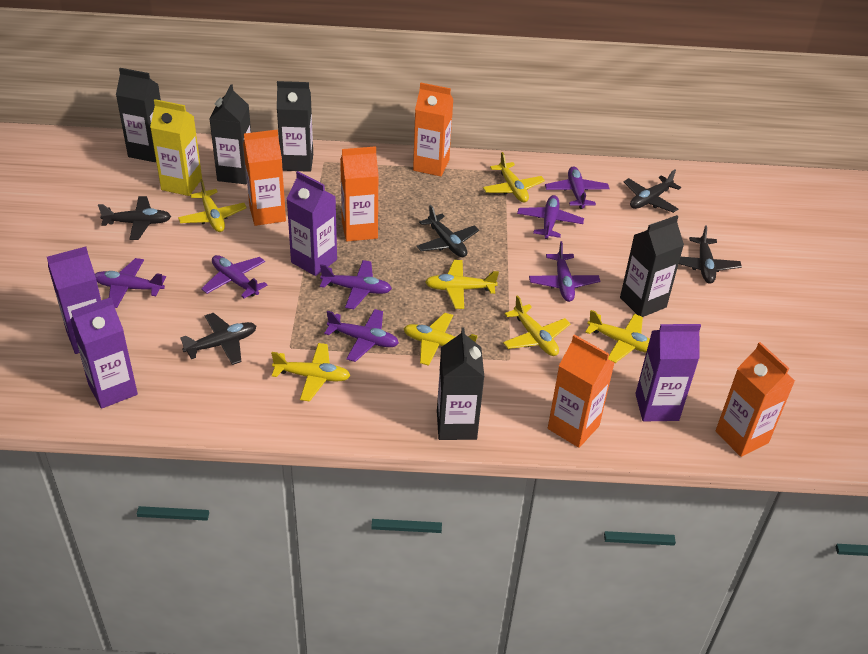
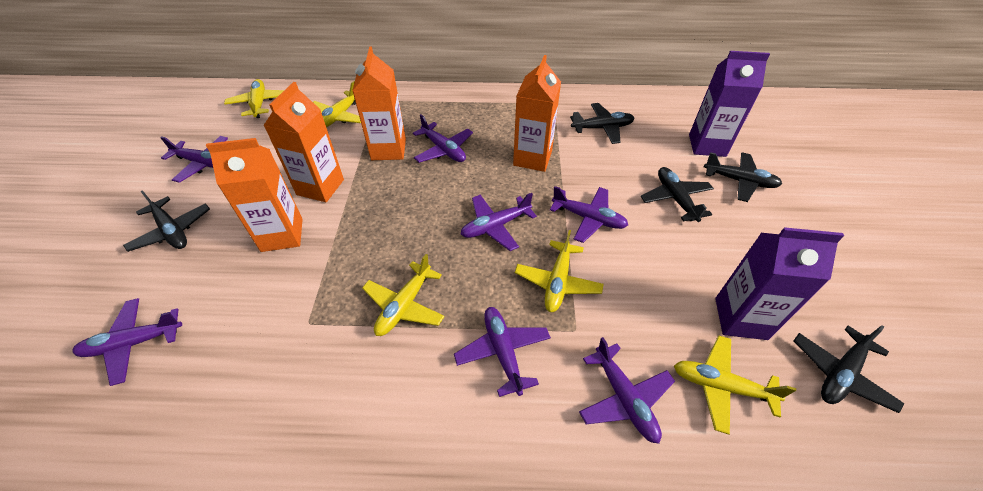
black carton: [116,68,161,162] [209,85,251,184] [277,81,313,172] [437,327,484,440] [620,215,684,317] = 5 -> none = 0
orange carton: [243,130,286,226] [340,146,379,241] [413,83,454,176] [548,334,614,448] [715,342,795,457] = 5 -> [206,138,303,252] [264,82,344,202] [352,47,406,160] [513,55,561,172] = 4
purple carton: [47,246,101,354] [70,297,138,409] [287,171,337,276] [635,324,701,421] = 4 -> [689,51,770,157] [715,227,844,340] = 2
yellow carton: [150,99,202,196] = 1 -> none = 0
yellow plane: [178,179,247,232] [271,343,351,402] [403,313,478,366] [425,260,499,309] [483,152,545,202] [503,295,570,356] [585,310,650,363] = 7 -> [224,79,284,118] [313,81,361,127] [362,254,445,336] [515,230,604,312] [674,335,796,435] = 5

